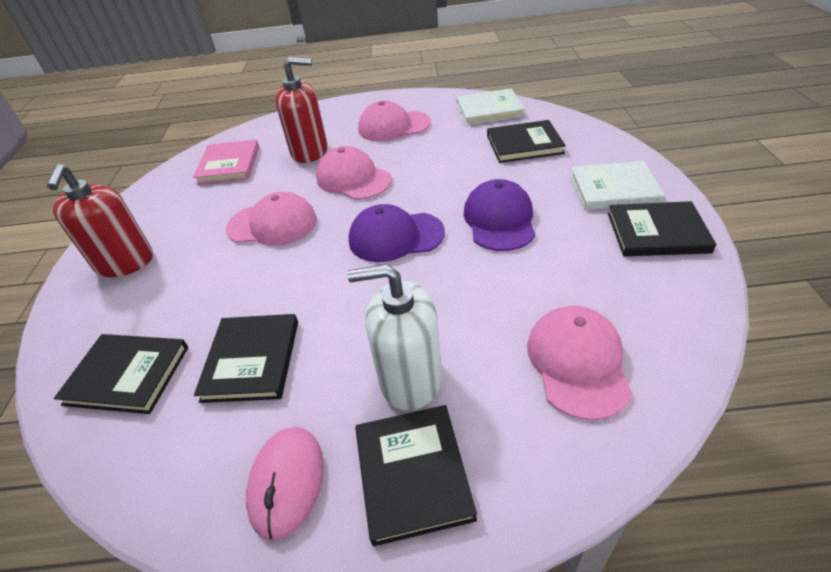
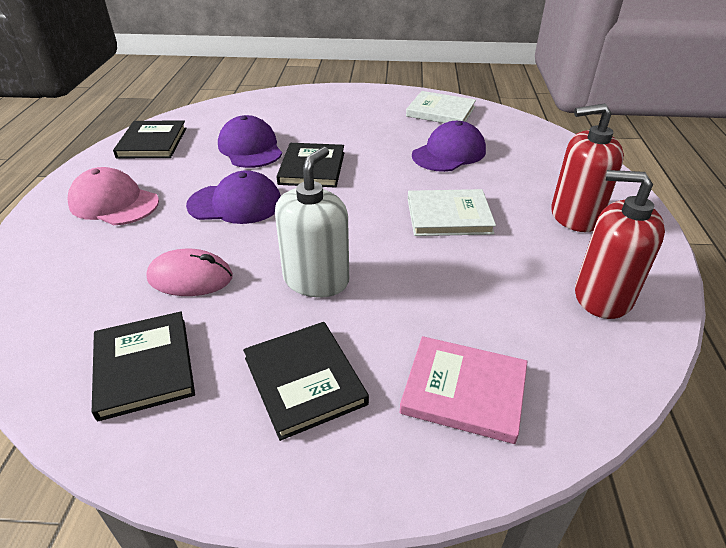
black book: [54,334,188,414] [194,314,298,403] [355,405,477,546] [487,120,566,163] [608,201,716,256] = 5 -> [92,311,195,422] [113,121,186,158] [243,322,369,441] [276,143,344,187] = 4
pink cap: [226,192,317,246] [316,146,392,200] [358,101,431,141] [527,306,632,420] = 4 -> [67,167,159,225] = 1
purple cap: [349,204,445,262] [464,179,536,251] = 2 -> [186,170,281,224] [218,115,282,168] [412,121,486,172] = 3

